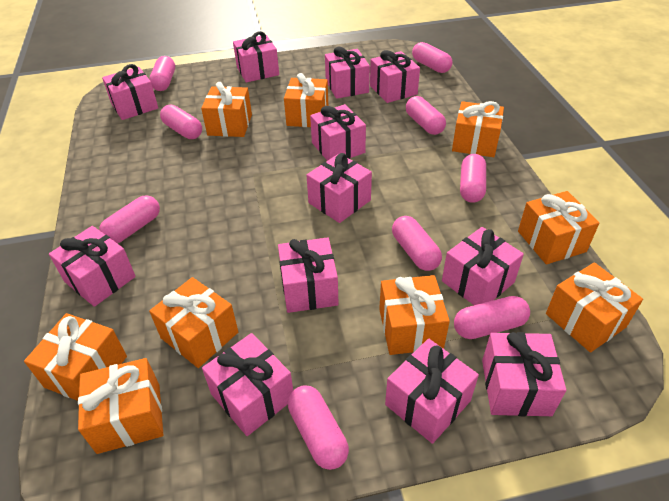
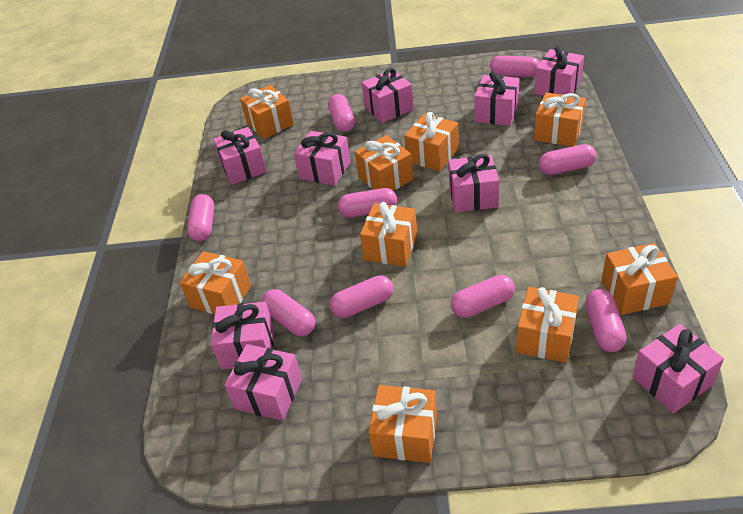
pink gift: [49,226,136,307] [102,64,158,120] [202,333,293,436] [233,31,279,83] [278,237,339,313] [306,153,372,223] [310,104,366,161] [325,47,370,99] [370,50,420,103] [385,338,479,444] [442,227,524,305] [482,332,566,416] = 12 -> [211,302,274,369] [213,127,267,185] [224,344,302,421] [294,131,351,186] [362,68,414,123] [448,154,499,213] [474,71,520,126] [534,46,584,96] [632,324,724,413] = 9

